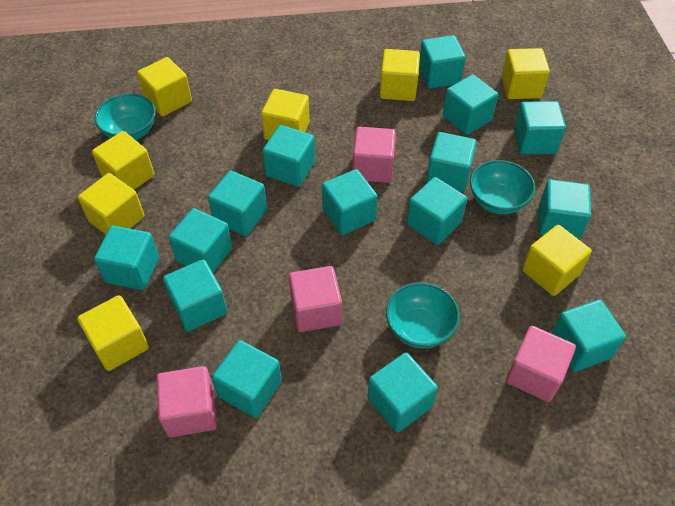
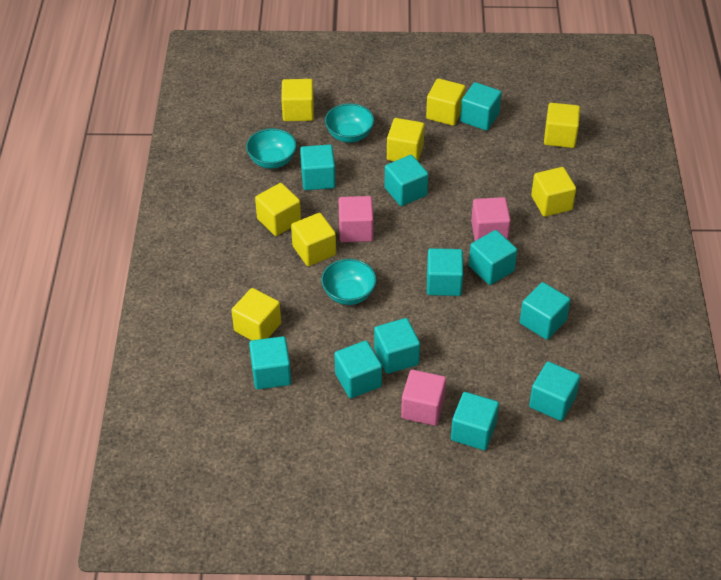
pink cube: [157,366,217,437] [289,266,342,332] [352,127,396,183] [506,326,576,402] = 4 -> [338,196,374,242] [401,370,446,426] [471,197,511,241] = 3
turquoise cube: [94,226,159,290] [163,259,227,331] [169,208,232,273] [208,171,267,236] [212,340,282,418] [263,125,315,187] [322,169,378,235] [368,352,438,433] [407,177,467,245] [419,35,466,89] [426,132,477,192] [443,75,498,135] [514,101,566,155] [538,180,591,240] [551,300,626,372] = 15 -> [249,336,291,389] [300,144,336,190] [334,341,382,398] [374,318,420,374] [384,155,428,206] [427,248,463,296] [451,392,499,450] [460,82,502,131] [469,230,517,285] [520,282,570,340] [529,361,580,421] = 11

